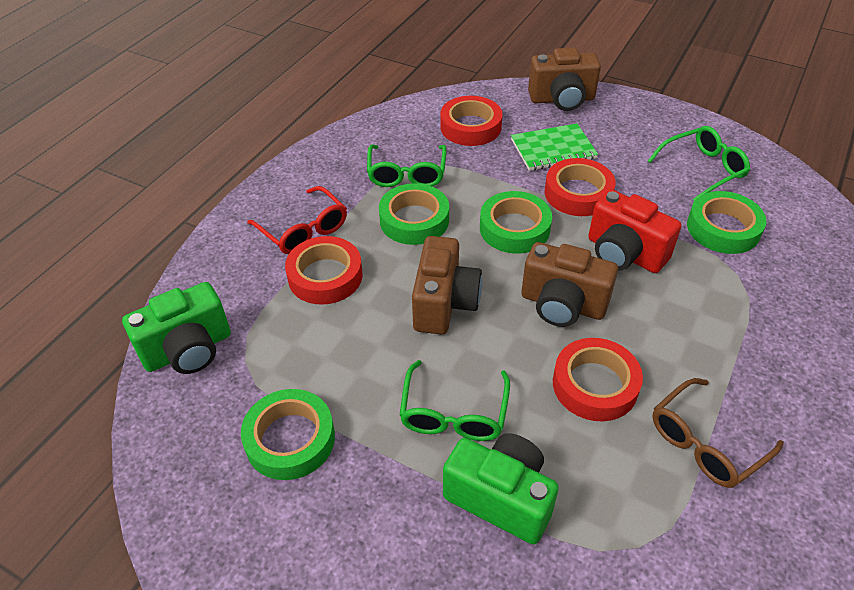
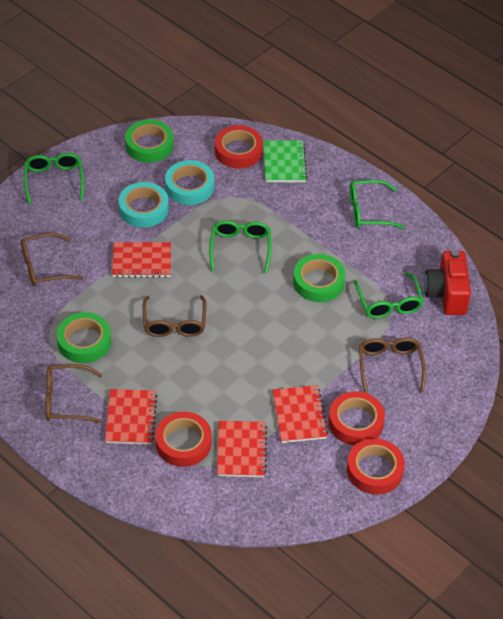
brown camera: [412,236,482,335] [521,242,618,327] [528,48,601,111] = 3 -> none = 0
brown glasses: [652,378,784,488] = 1 -> [21,233,83,287] [45,364,102,423] [143,295,206,337] [359,338,426,394] = 4
green camera: [122,282,231,374] [443,433,559,545] = 2 -> none = 0
green glasses: [367,145,447,187] [399,360,510,441] [648,126,750,201] = 3 -> [24,153,84,205] [209,220,271,273] [350,180,405,229] [354,273,424,318] = 4
green tape: [241,389,335,480] [379,183,449,245] [480,191,552,254] [687,191,766,254] = 4 -> [57,312,111,363] [125,120,174,163] [293,254,346,302] = 3
red glasses: [247,186,347,254] = 1 -> none = 0
red notebook: none = 0 -> [105,389,157,445] [112,242,171,278] [217,421,267,477] [273,385,328,443] = 4
turquoise tape: none = 0 -> [119,182,169,228] [165,160,214,205] = 2

